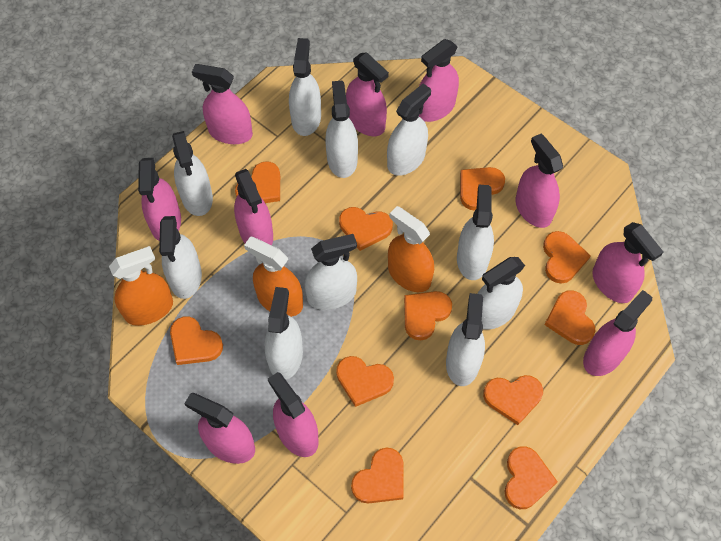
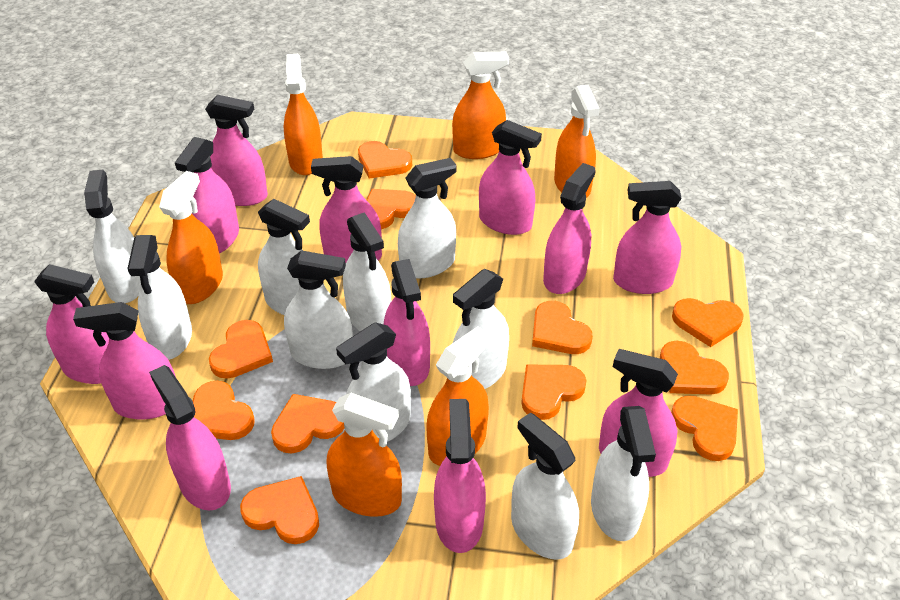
orange spray bottle: [109,246,173,326] [244,237,303,317] [388,206,434,292] = 3 -> [159,171,223,304] [283,54,323,175] [327,393,402,517] [426,326,490,466] [452,52,509,159] [554,85,600,198] = 6
pink spray bottle: [138,158,181,241] [184,393,255,464] [192,64,253,144] [234,169,273,245] [268,372,319,457] [346,52,389,136] [419,39,459,122] [516,134,563,228] [583,290,652,376] [592,222,663,303] = 10 -> [34,264,109,384] [73,302,176,419] [149,365,231,510] [175,137,239,253] [205,95,268,206] [311,156,382,262] [384,259,430,386] [434,399,486,553] [479,120,542,235] [543,163,596,294] [599,349,678,477] [613,181,682,294] = 12

